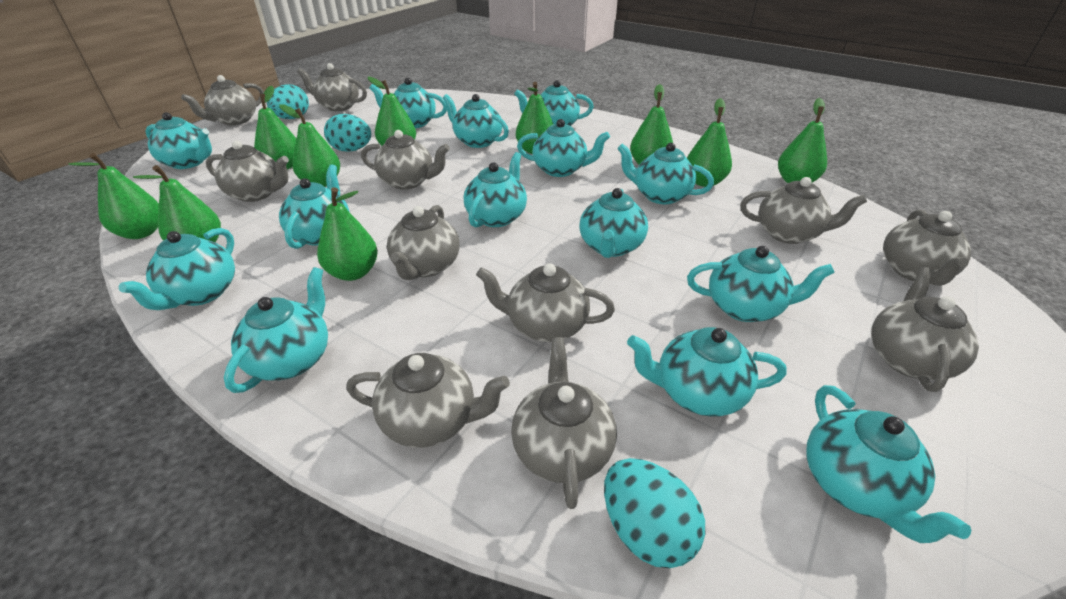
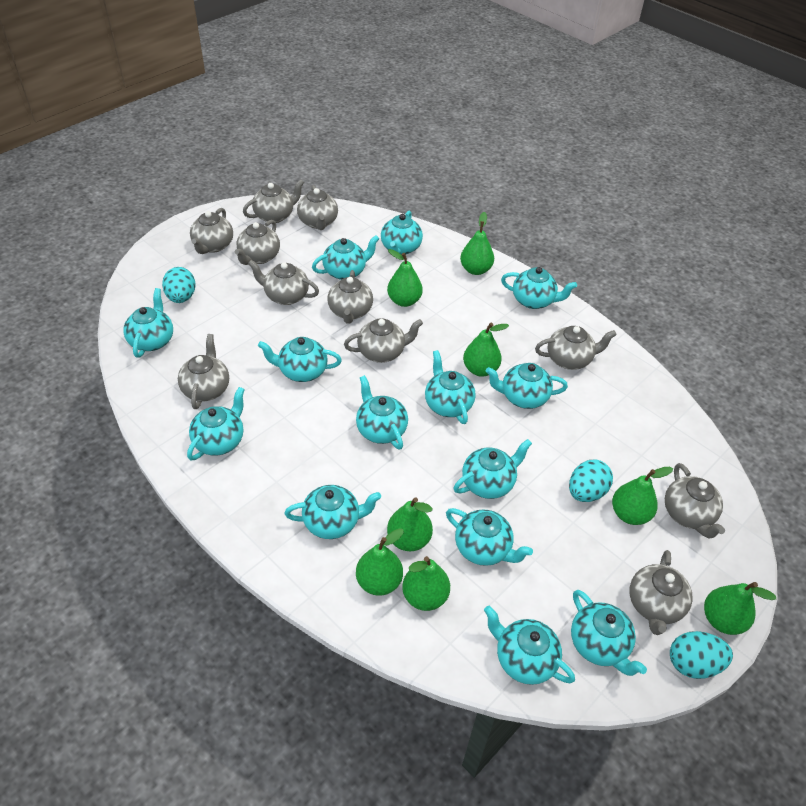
green pear: [68,153,159,239] [133,165,221,243] [254,86,296,170] [279,104,340,187] [317,187,378,281] [368,77,416,146] [516,82,553,154] [630,84,673,164] [687,98,732,187] [778,98,827,183] = 10 -> [356,528,404,596] [387,249,423,307] [387,497,433,551] [402,556,450,611] [460,212,494,275] [463,323,509,377] [612,467,673,525] [704,582,776,635] = 8

